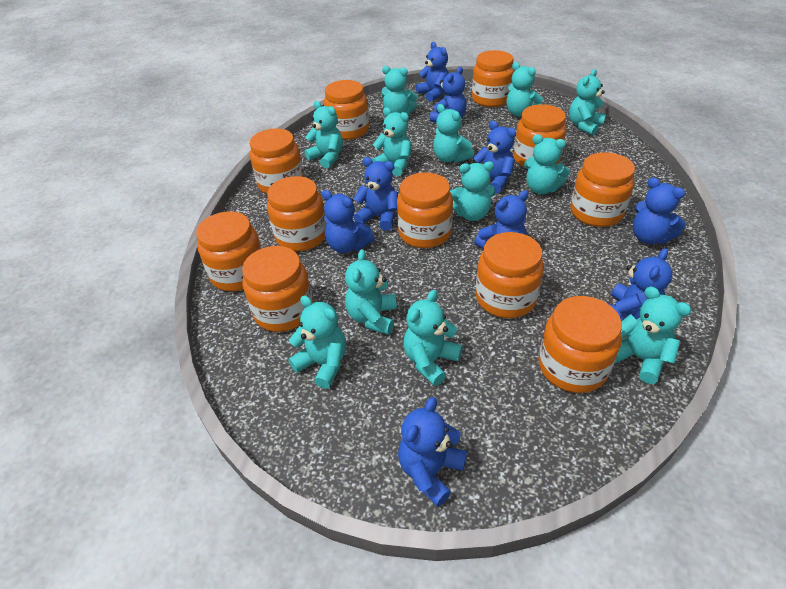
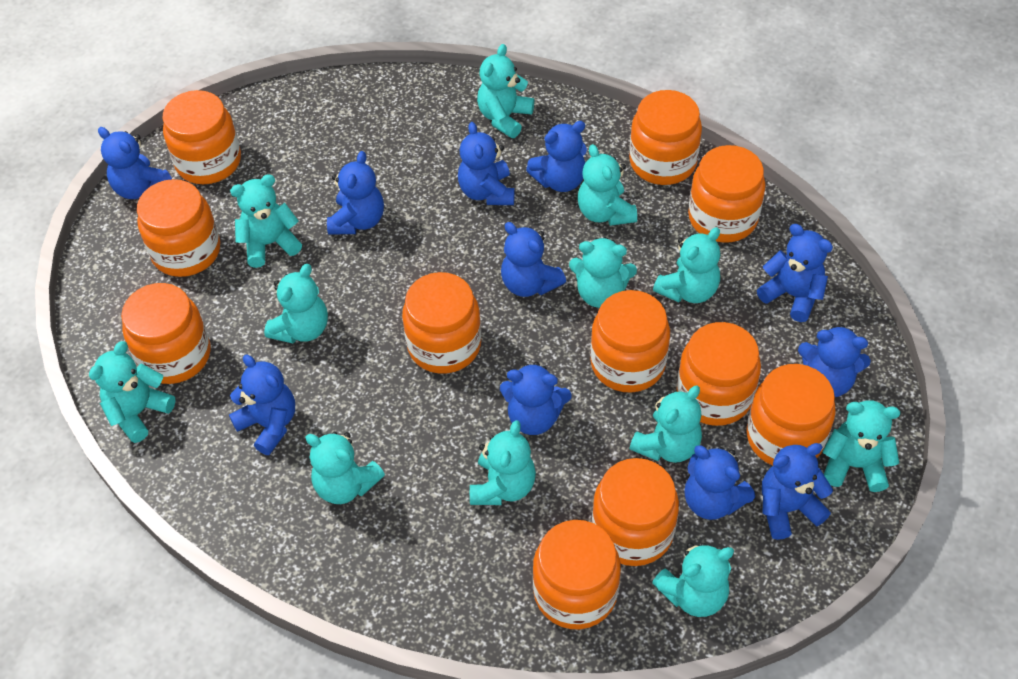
blue teddy bear: [322,190,375,253] [353,157,398,231] [398,397,467,507] [416,42,449,102] [430,67,467,122] [473,121,516,194] [474,190,529,249] [609,248,672,321] [633,177,686,244] = 9 -> [98,127,172,199] [229,355,295,455] [327,151,384,234] [458,122,515,205] [500,362,572,435] [501,222,566,297] [526,121,587,192] [684,446,755,520] [757,224,833,322] [762,443,833,540] [798,325,871,397] = 11

